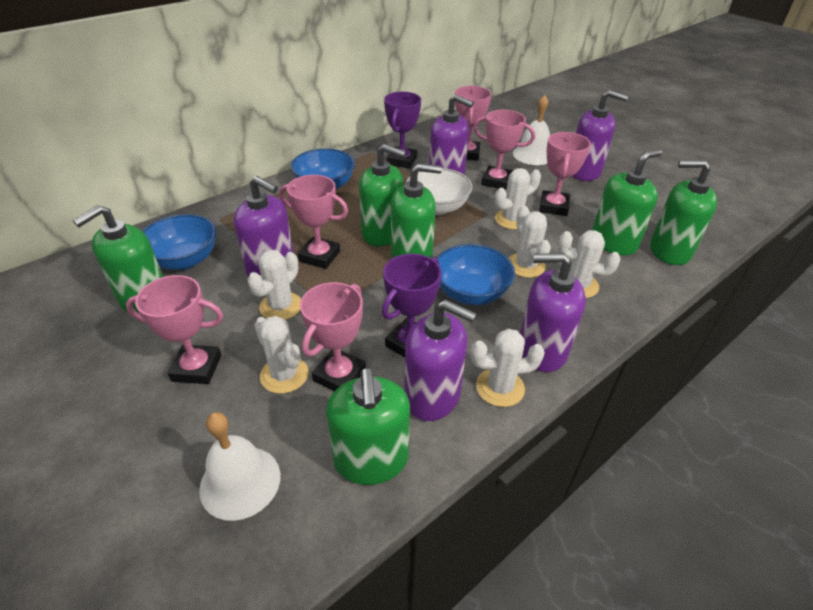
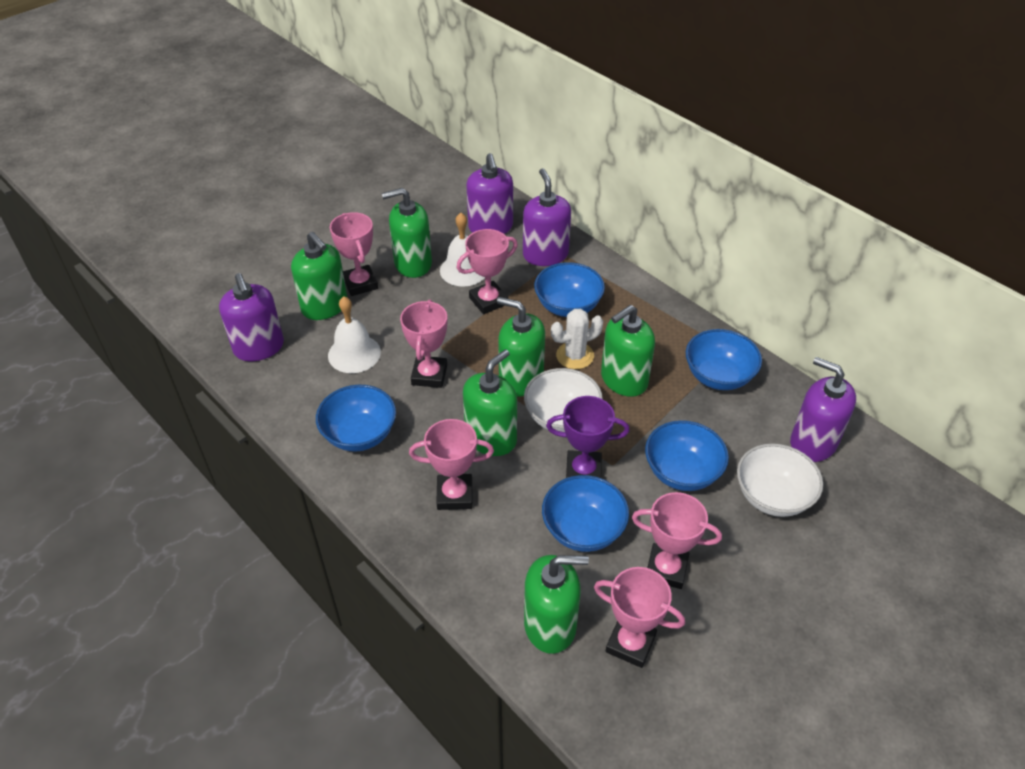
blue bowl: [142,214,216,270] [291,148,355,189] [436,244,515,305] = 3 -> [316,385,396,451] [534,262,605,317] [542,475,629,552] [645,420,729,491] [686,329,762,390] = 5
purple soap dispenser: [234,176,294,277] [404,300,477,421] [429,94,474,175] [520,253,586,372] [572,90,628,181] = 5 -> [219,273,284,361] [466,153,513,234] [523,168,571,266] [790,357,856,462] = 4
purple trophy: [382,254,442,357] [384,92,421,169] = 2 -> [546,396,630,478] = 1
white bowl: [406,168,472,215] = 1 -> [524,368,603,432] [737,443,823,517] = 2
white cactus: [247,250,301,320] [254,316,309,394] [470,329,545,407] [495,168,541,230] [509,206,551,278] [558,230,621,298] = 6 -> [551,309,603,369] = 1

